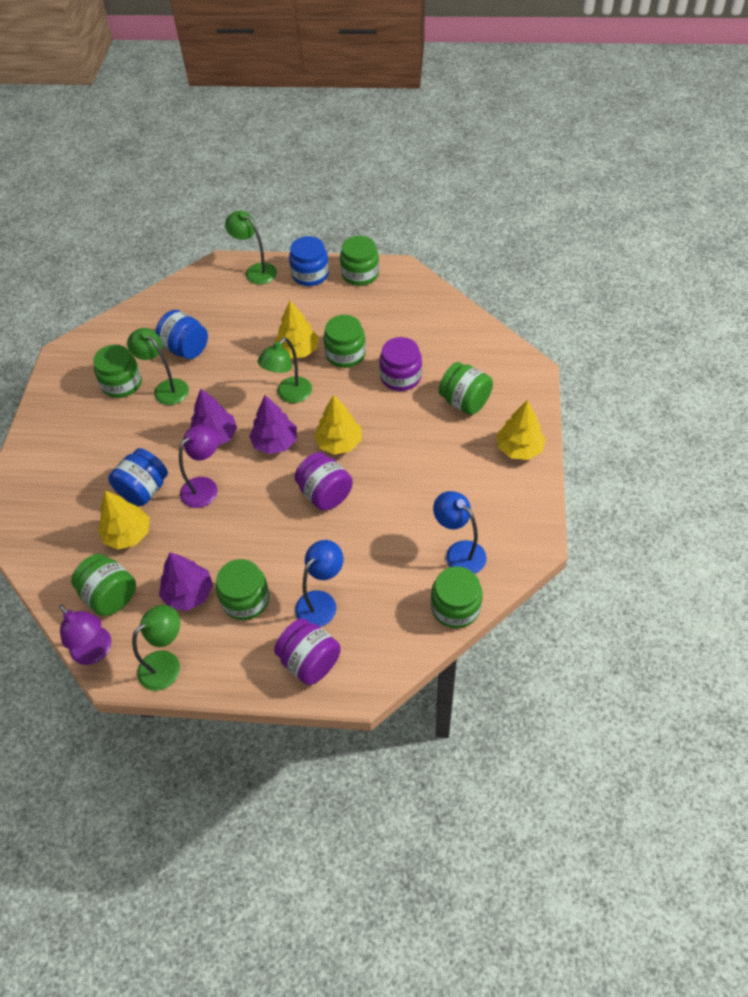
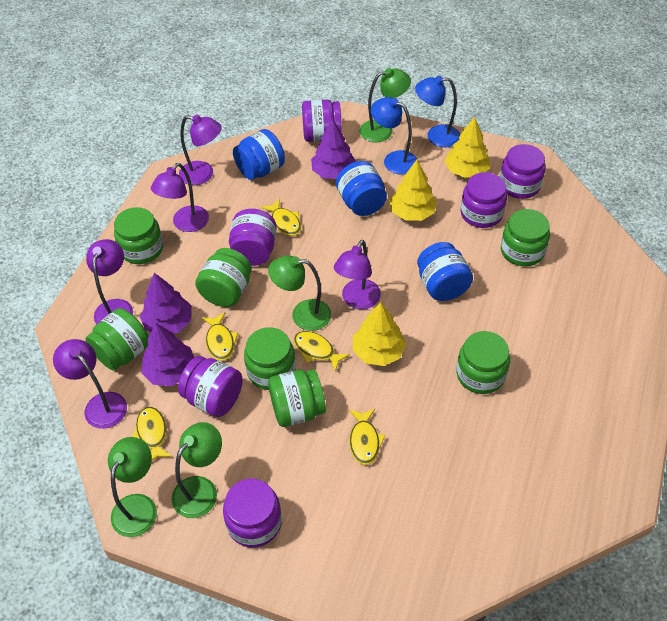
purple jar: [274,618,341,685] [294,452,353,511] [379,337,422,391] = 3 -> [178,356,243,417] [223,479,282,548] [229,209,277,266] [302,100,342,142] [461,172,507,228] [500,144,546,199] = 6
purple lamp: [60,605,111,665] [179,425,218,508] = 2 -> [53,339,127,429] [86,239,133,324] [151,163,209,232] [179,115,222,185] [334,240,381,309] = 5
yellow fish: none = 0 -> [132,407,172,460] [202,312,239,360] [261,199,301,236] [294,331,350,372] [349,409,386,465] = 5
yellow tree: [98,490,150,550] [274,301,319,358] [314,395,362,455] [496,400,546,460] = 4 -> [353,302,406,366] [389,160,437,221] [445,117,490,178] = 3

